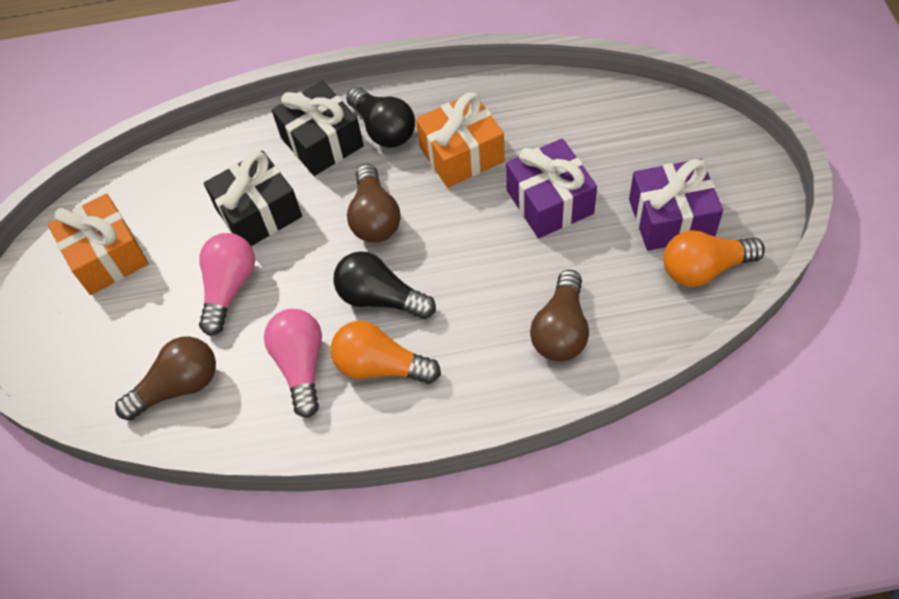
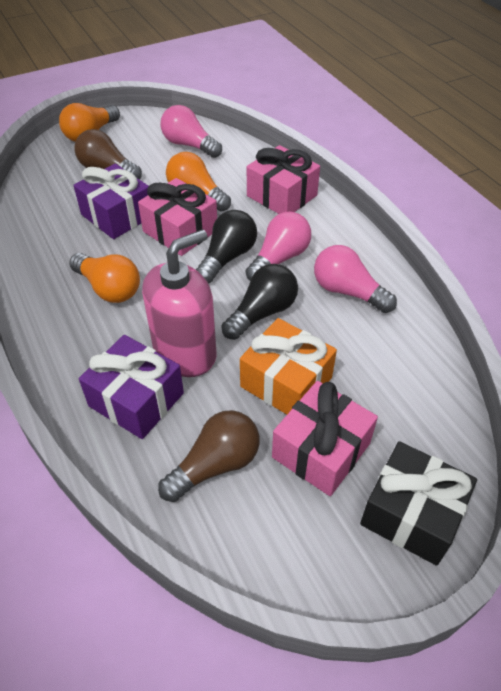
black gift: [204,150,302,246] [272,81,364,176] = 2 -> [360,441,477,566] = 1
brown light bulb: [115,336,216,421] [347,164,401,243] [530,270,589,361] = 3 -> [75,129,142,179] [158,410,259,502] = 2
orange gift: [48,193,149,295] [416,93,505,188] = 2 -> [240,318,337,414] = 1
orange light bulb: [330,321,441,384] [663,230,765,287] = 2 -> [59,103,120,142] [69,253,140,303] [166,152,231,211] = 3
pink gift: none = 0 -> [138,178,217,256] [247,145,320,214] [272,381,378,496] = 3
pink light bulb: [199,233,255,336] [264,309,322,418] = 2 -> [161,105,222,158] [246,212,311,281] [314,245,397,313] = 3
pink soap dispenser: none = 0 -> [142,229,216,377] = 1

